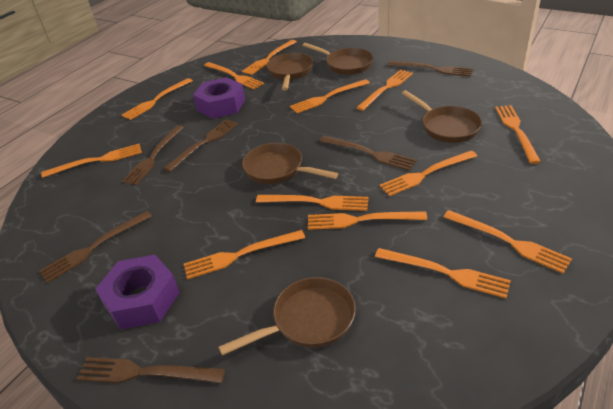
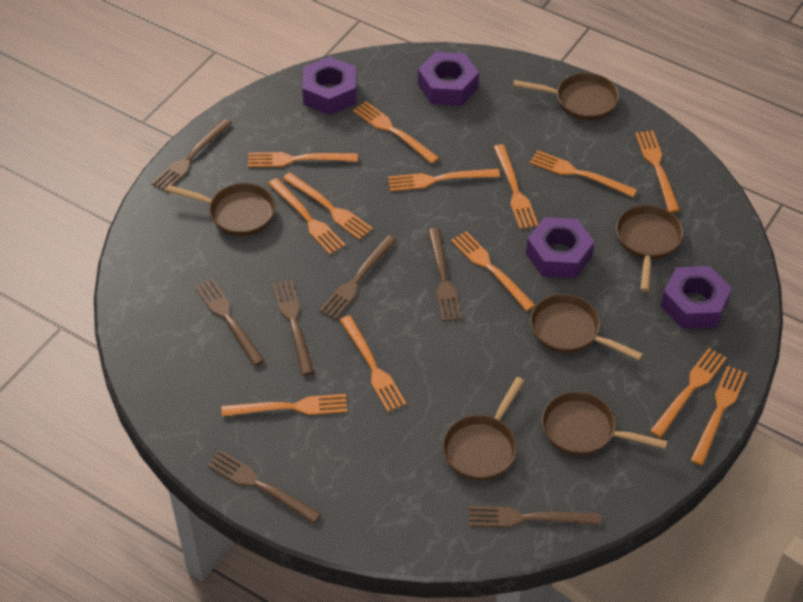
brown fork: [39,211,152,283] [77,357,225,383] [121,125,184,185] [163,119,238,172] [320,136,416,171] [388,61,473,77] = 6 -> [152,119,232,192] [195,279,265,366] [207,450,321,524] [273,280,314,376] [319,235,397,320] [428,228,462,321] [469,506,601,528] = 7
brown pan: [218,277,356,356] [242,143,338,184] [267,53,313,91] [302,43,373,75] [401,90,482,143] = 5 -> [166,183,276,236] [442,377,524,481] [513,73,619,121] [530,294,643,360] [542,392,667,456] [616,205,683,292] = 6
purple nut: [95,255,180,330] [193,77,245,119] = 2 -> [302,56,356,115] [418,52,479,106] [526,217,594,278] [661,266,732,329] = 4

